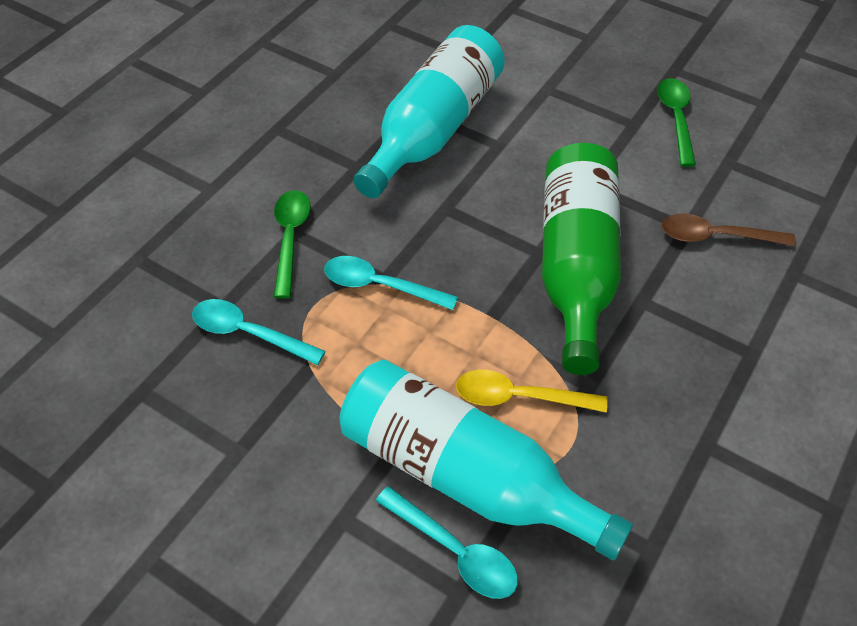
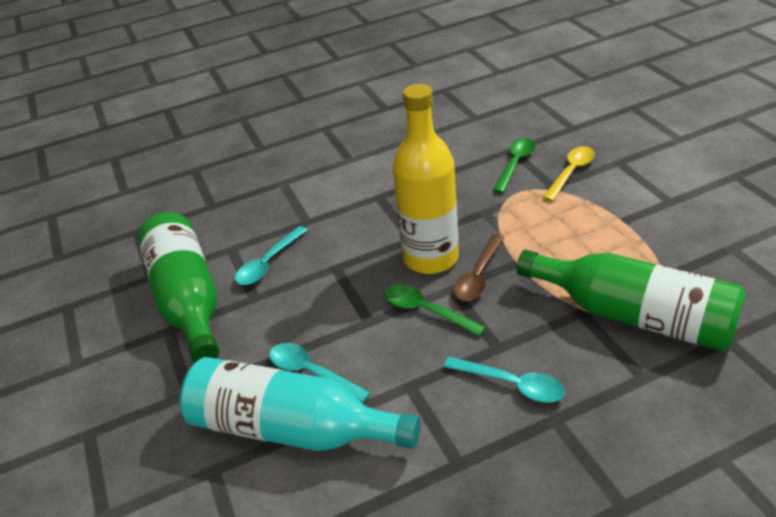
green bottle: [542,143,621,375] = 1 -> [138,212,219,363] [516,249,746,351] = 2
turquoise bottle: [339,360,633,561] [354,25,505,198] = 2 -> [179,357,421,451] = 1
yellow bottle: none = 0 -> [393,84,459,274] = 1

